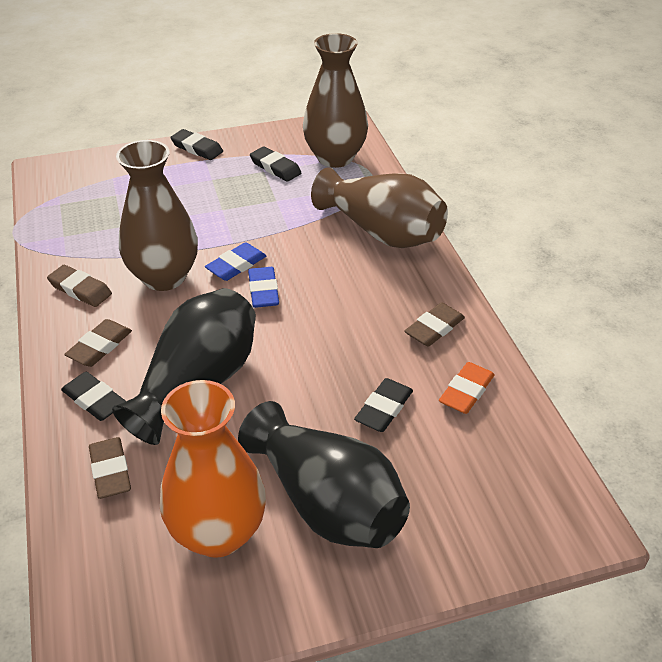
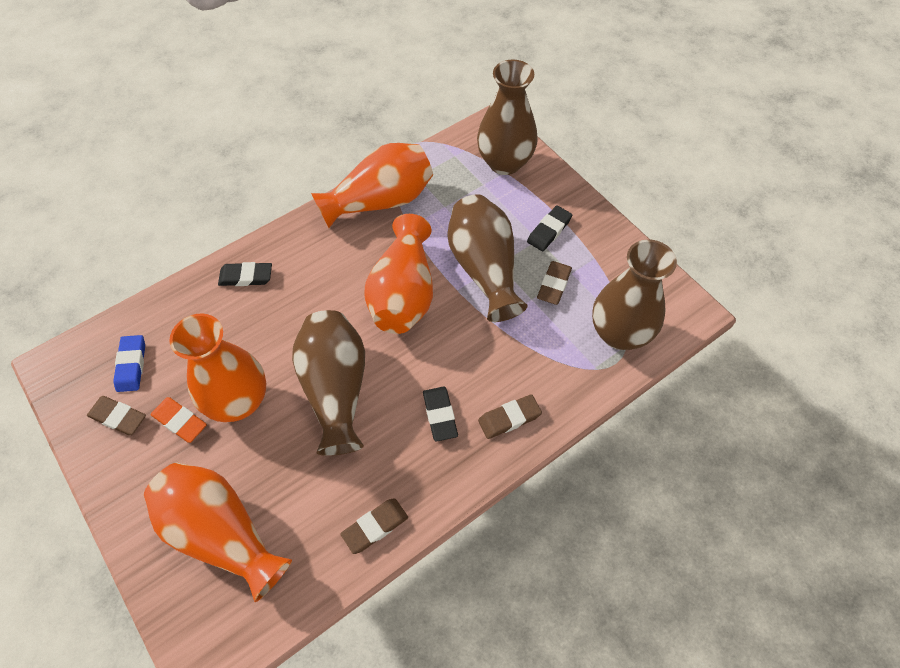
black eraser: [61,372,126,421] [170,129,223,160] [250,146,301,182] [354,378,413,432] = 4 -> [218,262,272,286] [423,387,458,442] [527,205,572,251] = 3
black vase: [112,288,256,445] [238,401,410,548] = 2 -> none = 0
blue eraser: [205,242,266,281] [248,267,279,308] = 2 -> [113,335,145,392] = 1
brown vase: [116,140,198,291] [303,33,368,168] [311,167,448,248] = 3 -> [292,310,365,456] [447,194,528,322] [477,60,538,175] [592,239,677,350] = 4
orange vase: [160,380,266,558] = 1 -> [144,462,292,602] [169,313,266,422] [311,143,433,228] [364,214,433,334] = 4

